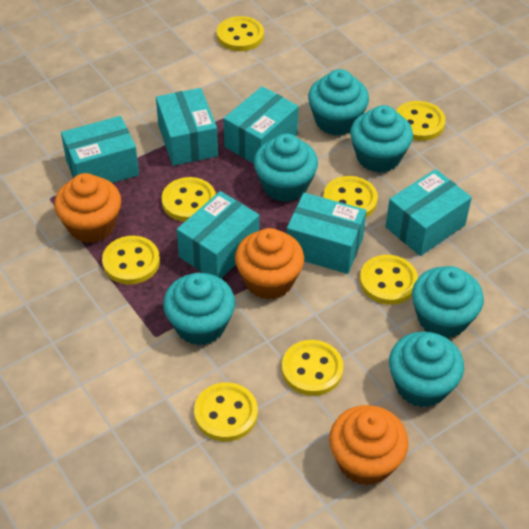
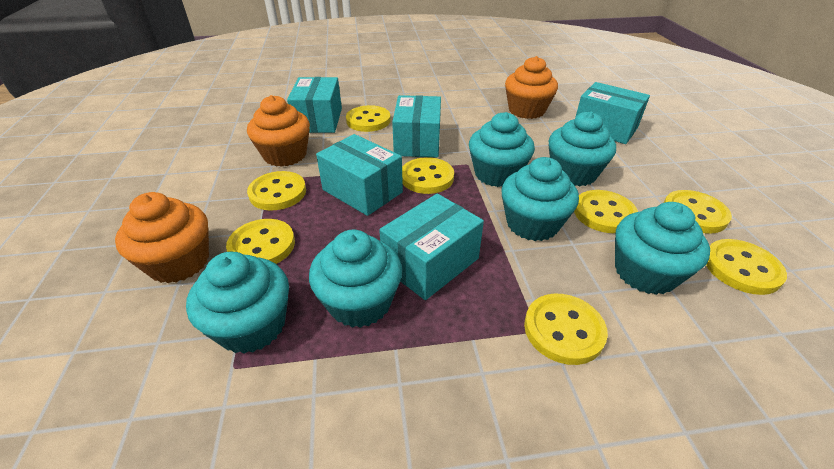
turquoise box: [61,116,139,183] [156,88,218,166] [177,191,259,278] [224,86,299,164] [287,193,367,274] [385,169,472,256] = 6 -> [287,77,342,133] [316,134,403,216] [379,193,484,300] [392,95,441,157] [575,82,650,144] = 5

